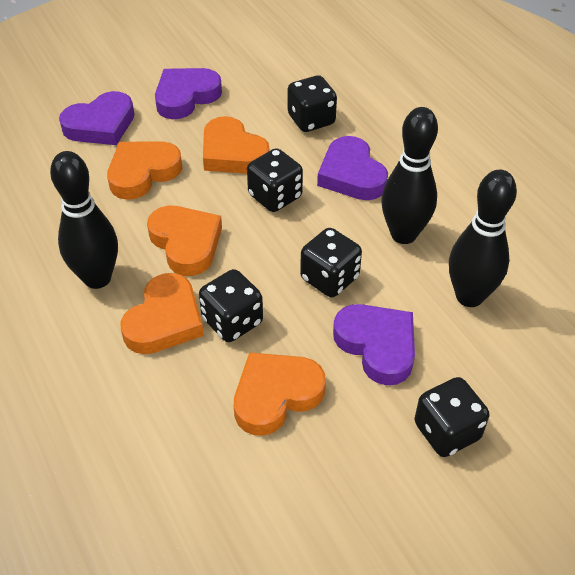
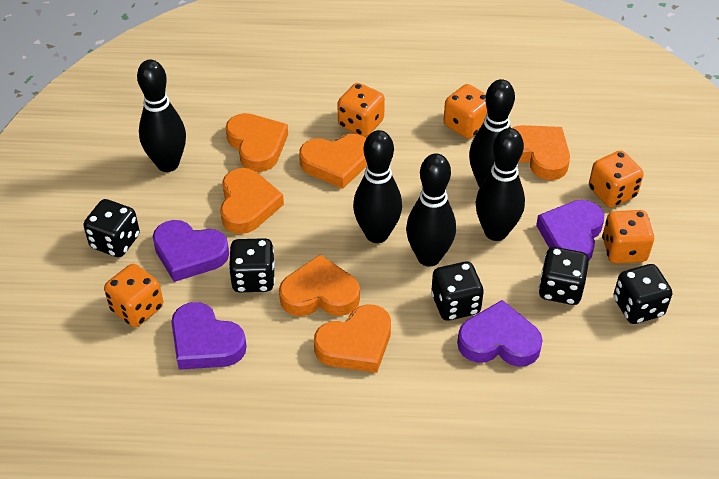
black bowling pin: [50,151,118,289] [381,107,438,244] [449,170,517,307] = 3 -> [137,60,186,172] [353,130,402,243] [406,154,456,267] [469,79,515,188] [476,128,525,241] = 5
orange dice: none = 0 -> [104,264,163,327] [337,83,385,137] [444,84,487,139] [589,150,644,208] [602,210,654,263] = 5
orange heart: [107,141,182,200] [120,273,204,354] [147,206,222,276] [203,116,270,174] [234,352,326,435] = 5 -> [220,168,284,234] [226,113,288,172] [279,255,360,316] [299,134,367,189] [314,304,391,373] [512,125,570,180] = 6

